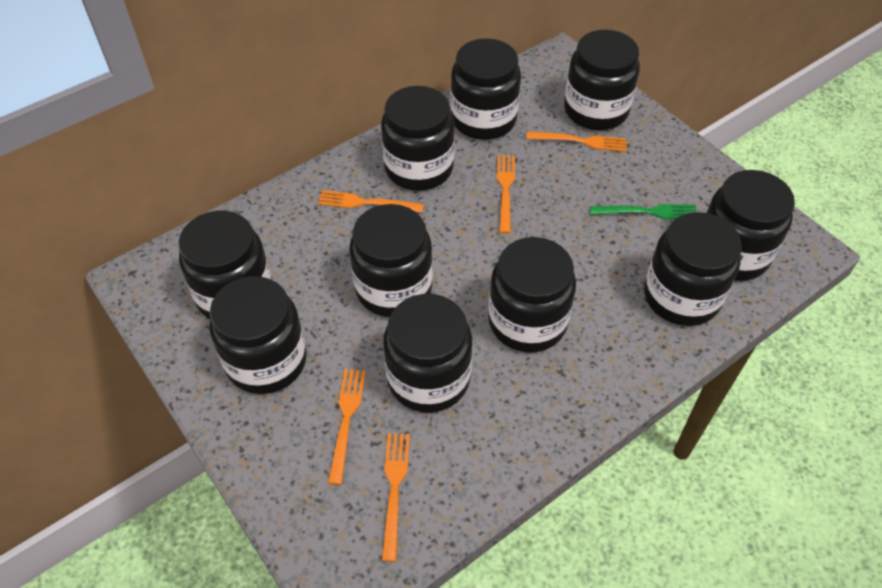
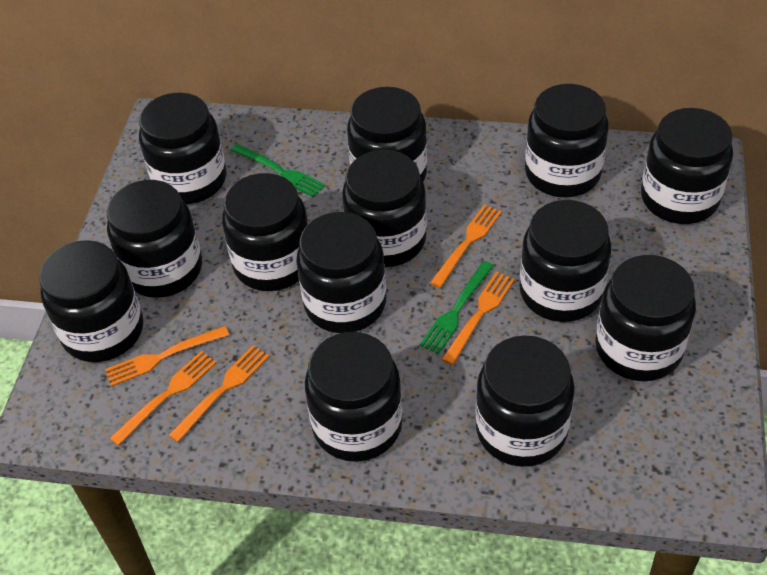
black jar: [178,211,272,319] [210,276,307,394] [350,204,433,317] [381,86,455,191] [383,294,472,413] [450,38,521,140] [488,237,576,353] [564,30,640,130] [644,212,742,326] [706,170,795,281] = 10 -> [39,240,143,362] [107,180,202,298] [139,93,226,204] [222,173,308,291] [296,212,386,333] [305,332,403,462] [342,150,427,267] [347,87,427,182] [475,335,575,467] [519,200,611,322] [525,84,609,198] [595,255,696,381] [641,108,733,224] = 13
green fork: [590,204,697,219] = 1 -> [231,144,325,197] [420,261,494,354] = 2

